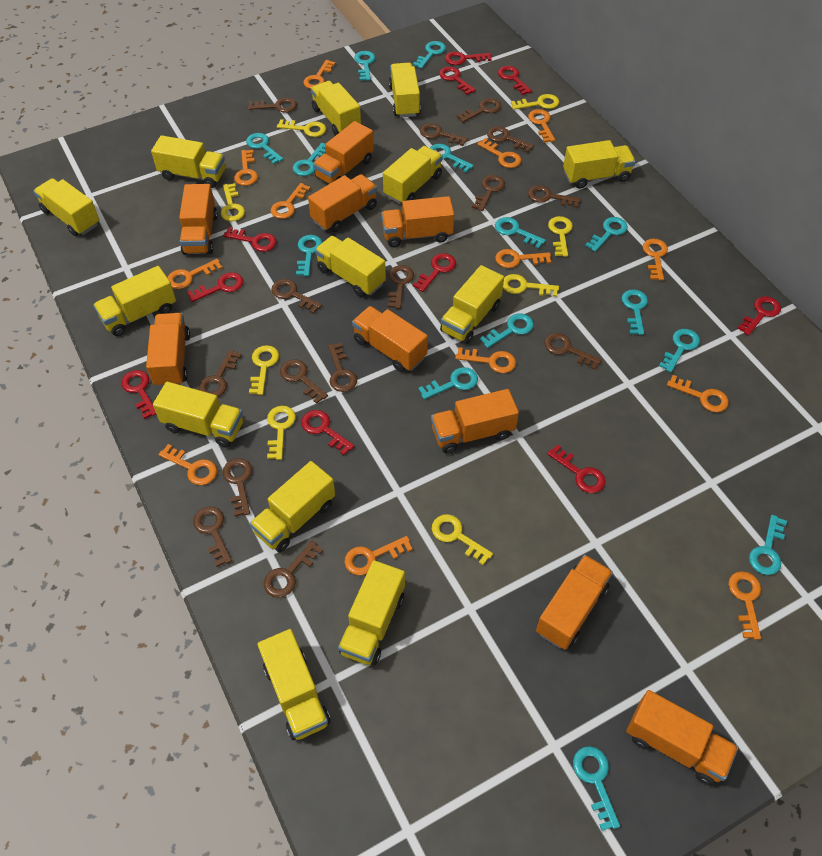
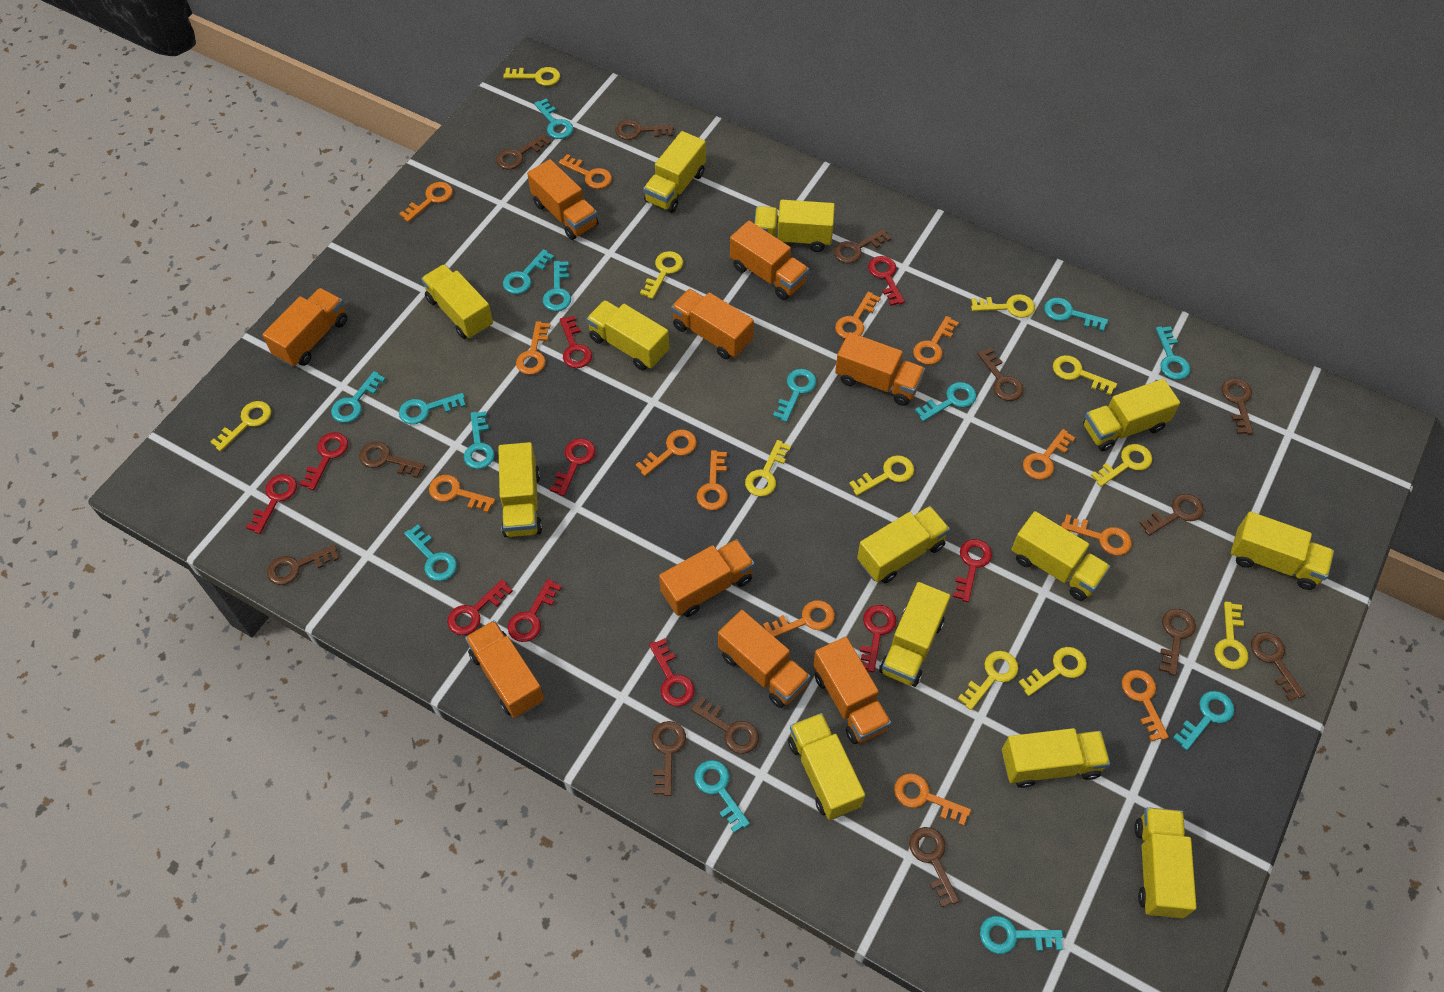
brown key: [193,507,232,567] [199,350,242,397] [222,458,252,516] [248,98,297,113] [264,541,323,598] [271,279,322,314] [280,359,328,404] [328,343,357,392] [387,265,414,309] [420,123,468,146] [457,98,501,123] [472,175,505,211] [487,126,534,153] [528,185,581,208] [544,333,602,370] = 15 -> [267,545,339,585] [359,442,425,478] [496,134,551,170] [615,120,674,140] [652,721,686,796] [691,696,759,754] [834,229,891,264] [909,827,959,907] [977,348,1024,401] [1139,494,1204,536] [1159,609,1196,676] [1222,378,1254,435] [1251,632,1305,701] = 13
yellow key: [221,183,245,221] [249,345,279,395] [267,406,296,460] [277,119,326,137] [432,514,493,565] [503,274,559,297] [511,94,559,110] [548,216,573,257] = 8 -> [210,401,271,451] [503,67,560,86] [640,251,683,299] [745,440,791,497] [849,455,914,496] [958,651,1018,710] [971,294,1035,318] [1019,647,1087,696] [1053,355,1117,395] [1091,444,1152,487] [1214,602,1249,669] = 11

